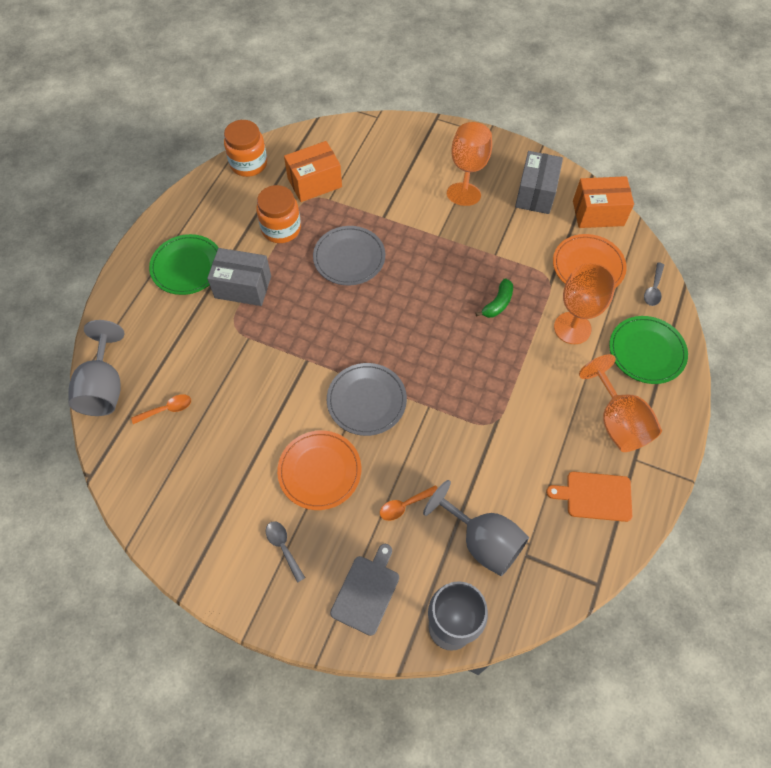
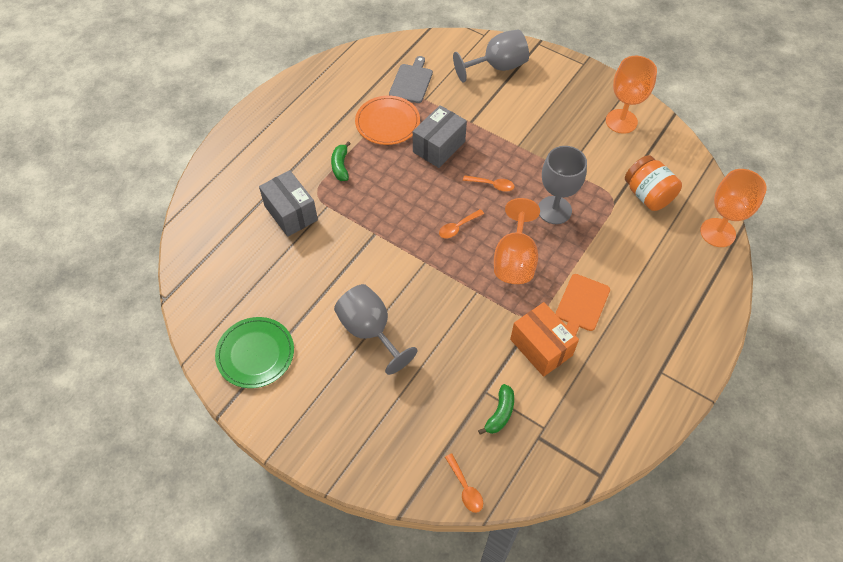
green banana: [475,278,513,318] = 1 -> [331,141,351,181] [478,384,514,435] = 2
green plate: [149,234,219,295] [609,316,688,384] = 2 -> [215,317,294,388] = 1
grey plate: [313,226,385,285] [327,363,407,436] = 2 -> none = 0
grey spoon: [266,521,305,583] [644,262,664,306] = 2 -> none = 0
orange box: [284,141,342,202] [573,176,634,228] = 2 -> [510,302,579,377] = 1
orange jar: [224,120,267,177] [256,185,301,243] = 2 -> [625,155,682,211] = 1
orange plate: [277,431,361,510] [553,234,627,288] = 2 -> [355,96,420,145] = 1
orange spoon: [131,394,191,424] [380,485,438,521] = 2 -> [439,209,484,238] [445,453,483,513] [463,175,514,192] = 3

